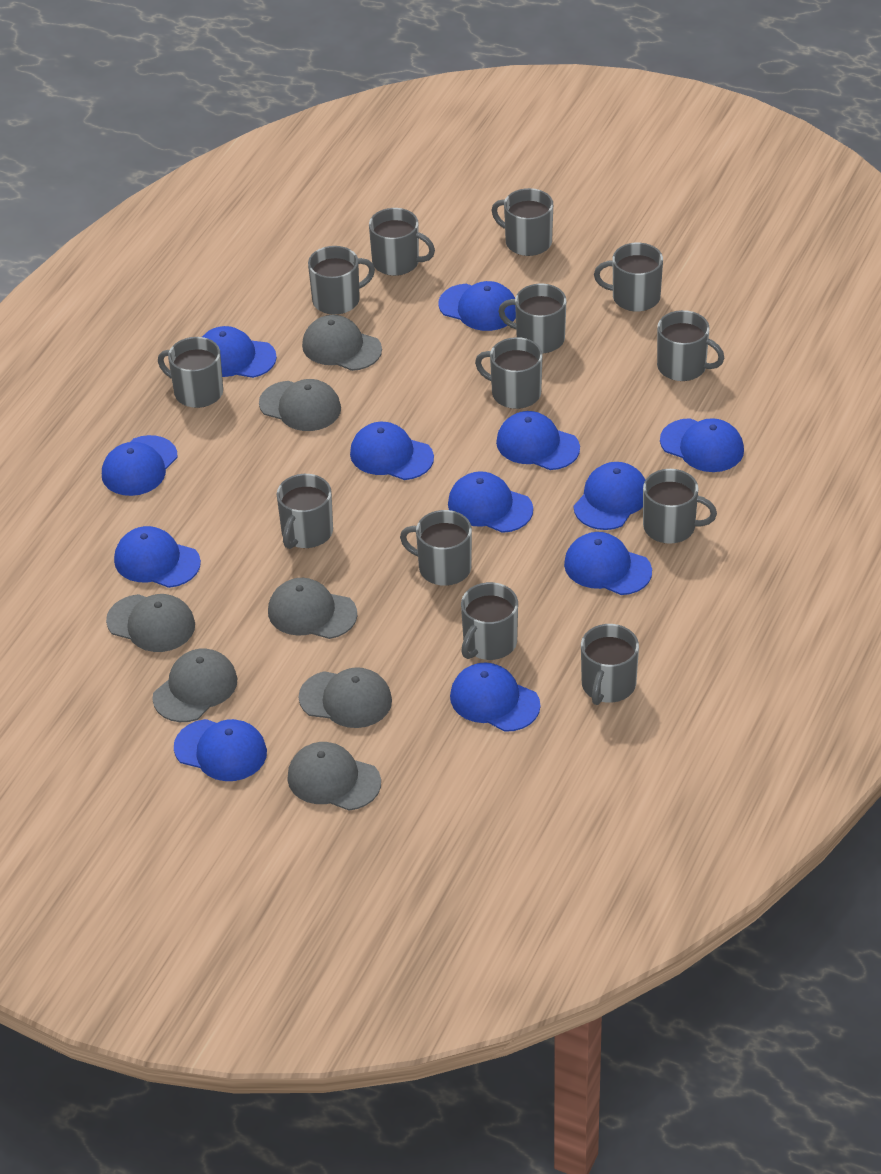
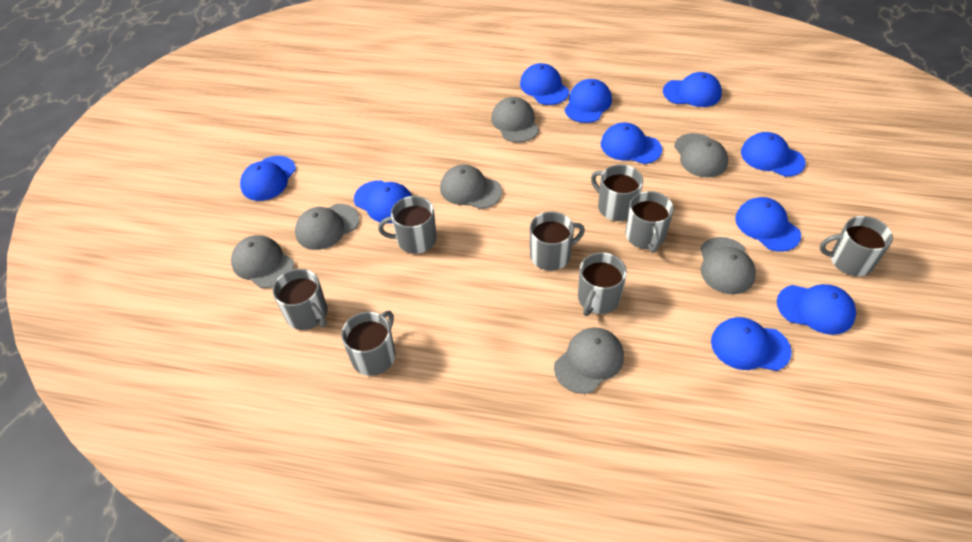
blue cap: [102,435,178,496] [114,526,201,588] [174,719,267,781] [202,326,277,378] [350,422,434,480] [438,281,516,331] [448,471,533,533] [450,662,541,732] [496,411,580,470] [564,532,652,595] [573,462,645,530] [660,418,744,472] = 12 -> [240,156,296,201] [354,180,412,223] [520,63,569,105] [564,79,612,123] [601,122,662,164] [663,72,722,107] [711,317,792,371] [735,197,801,252] [741,132,806,177] [777,284,856,335] = 10
grey mug: [158,337,223,408] [276,474,333,549] [308,246,375,315] [369,208,435,276] [400,510,472,586] [461,582,518,660] [475,337,543,409] [492,188,553,256] [498,283,566,353] [581,624,639,705] [594,243,663,312] [643,469,717,544] [657,310,724,381] = 13 -> [273,269,328,330] [341,311,395,376] [378,196,437,254] [530,211,585,271] [578,252,627,316] [591,164,643,221] [625,191,674,253] [820,216,893,276] = 8

